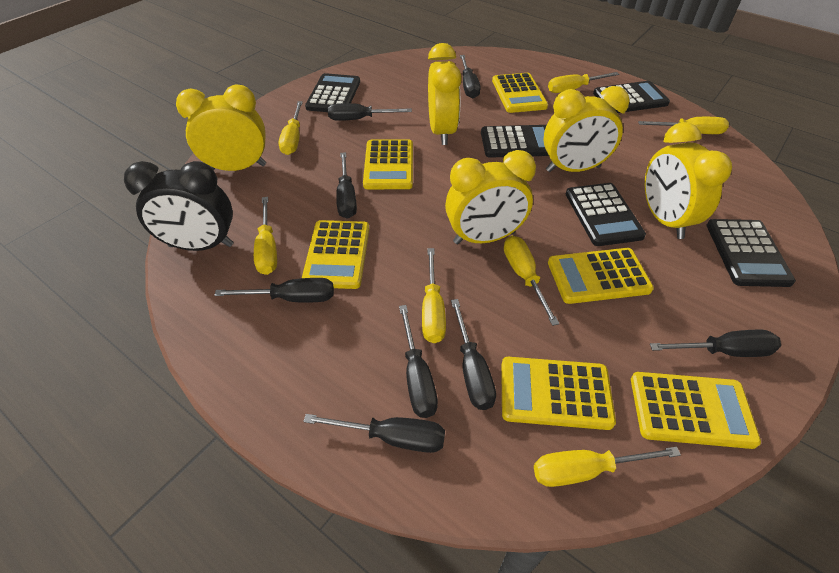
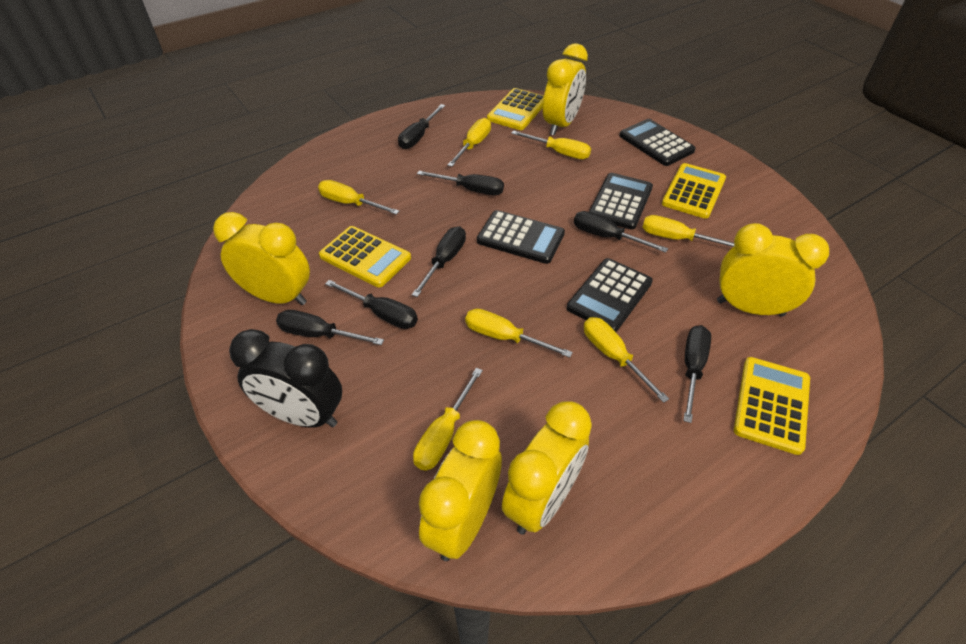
black calculator: [305,73,360,112] [481,125,549,158] [566,183,646,246] [593,81,670,113] [706,219,796,287] = 5 -> [477,210,565,264] [567,258,653,332] [589,173,653,230] [619,119,696,166] = 4
black screwdriver: [214,278,334,302] [303,414,445,453] [328,103,412,121] [336,152,357,219] [399,305,438,418] [451,299,496,410] [460,55,480,98] [650,330,781,357] = 8 -> [276,310,384,345] [325,280,418,329] [398,104,445,149] [412,226,466,297] [417,171,504,195] [574,211,668,253] [683,325,711,423] = 7
yellow calculator: [302,220,369,289] [363,139,413,189] [492,73,548,113] [501,357,616,430] [548,248,654,304] [631,372,761,449] = 6 -> [319,226,411,287] [487,88,544,130] [662,163,726,219] [734,357,810,455] = 4

